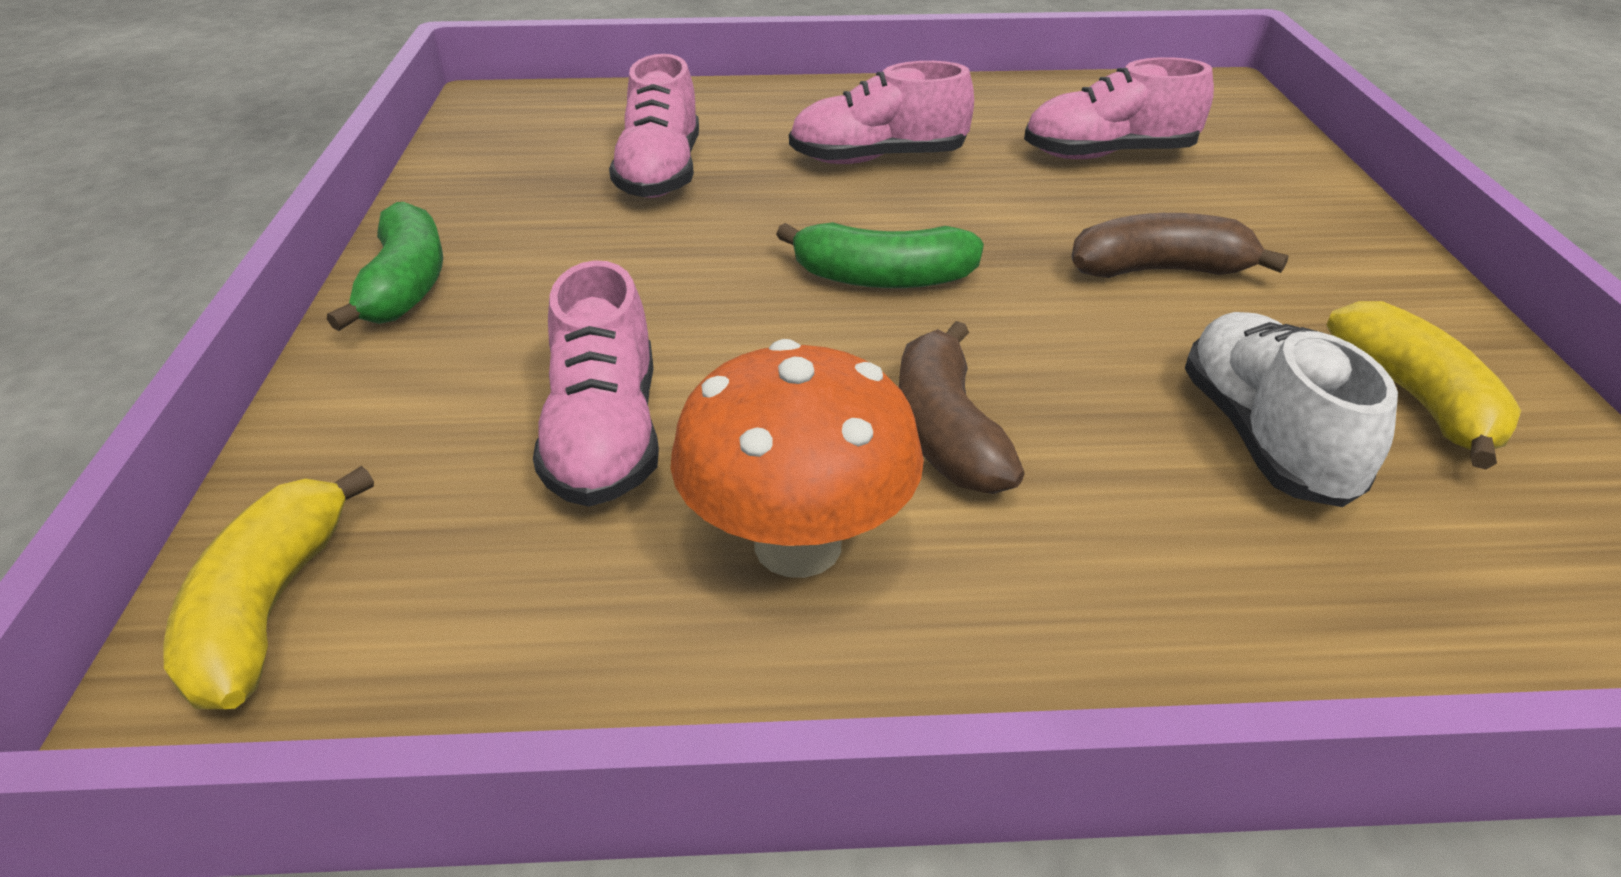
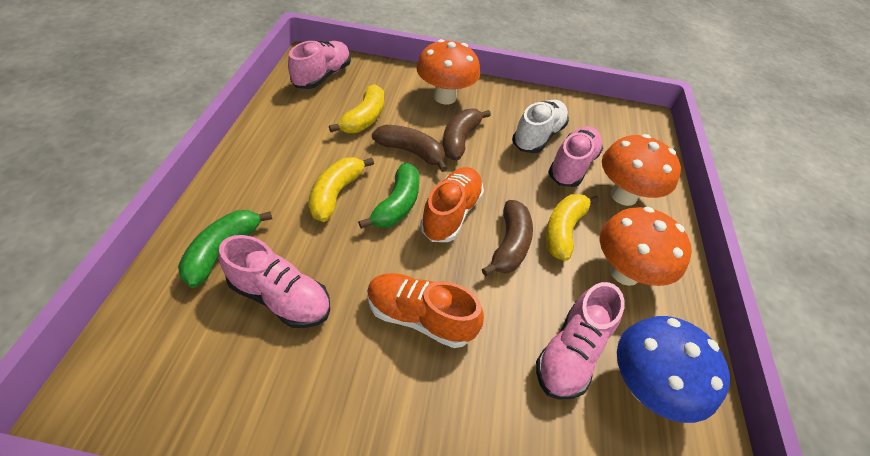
blue mushroom: none = 0 -> [617,316,730,423] = 1
brown banana: [899,321,1025,494] [1071,213,1289,278] = 2 -> [372,125,448,172] [442,108,491,160] [482,200,533,276] = 3
orange mushroom: [670,339,924,578] = 1 -> [416,39,480,104] [599,207,692,286] [602,134,681,206] = 3
orange shoe: none = 0 -> [367,273,484,348] [420,167,484,242] = 2
yellow banana: [163,466,374,709] [1326,301,1521,470] = 2 -> [308,157,374,222] [329,84,384,133] [546,194,599,261] = 3

